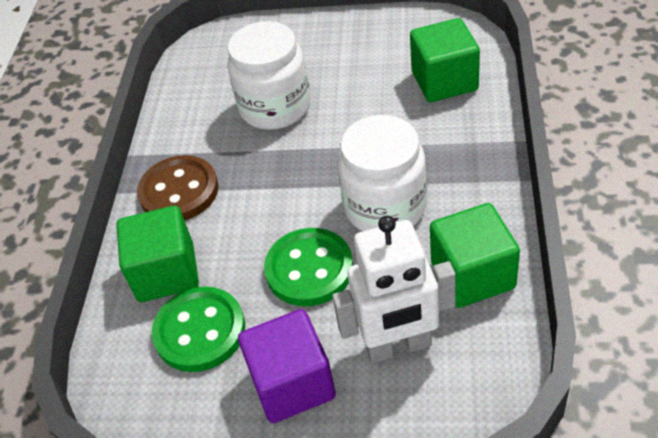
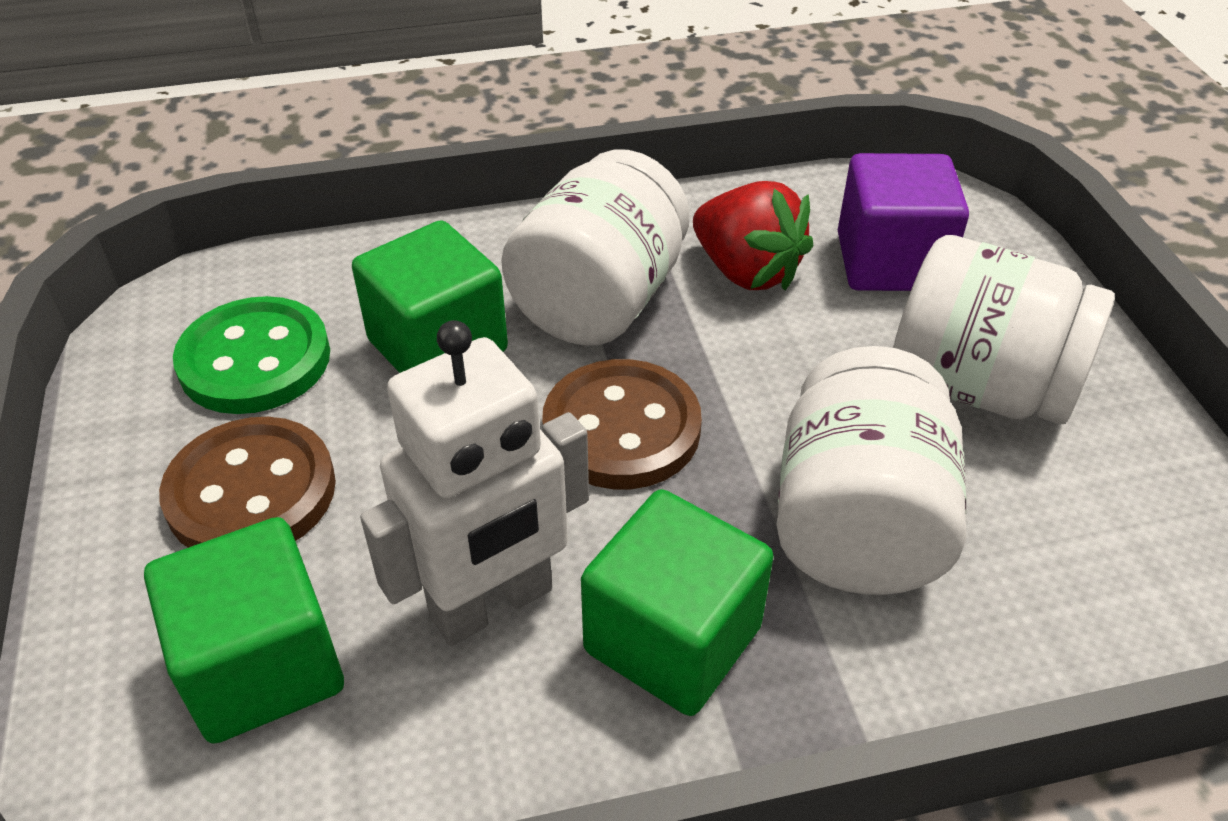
brown button: [137,155,219,220] = 1 -> [159,417,336,548] [542,359,702,489] = 2
green button: [152,286,245,372] [264,228,353,306] = 2 -> [173,296,330,414] = 1
red strawberry: none = 0 -> [693,181,814,290] = 1
white jar: [227,21,310,130] [337,115,427,231] = 2 -> [501,150,690,346] [776,346,966,595] [893,235,1115,424] = 3

